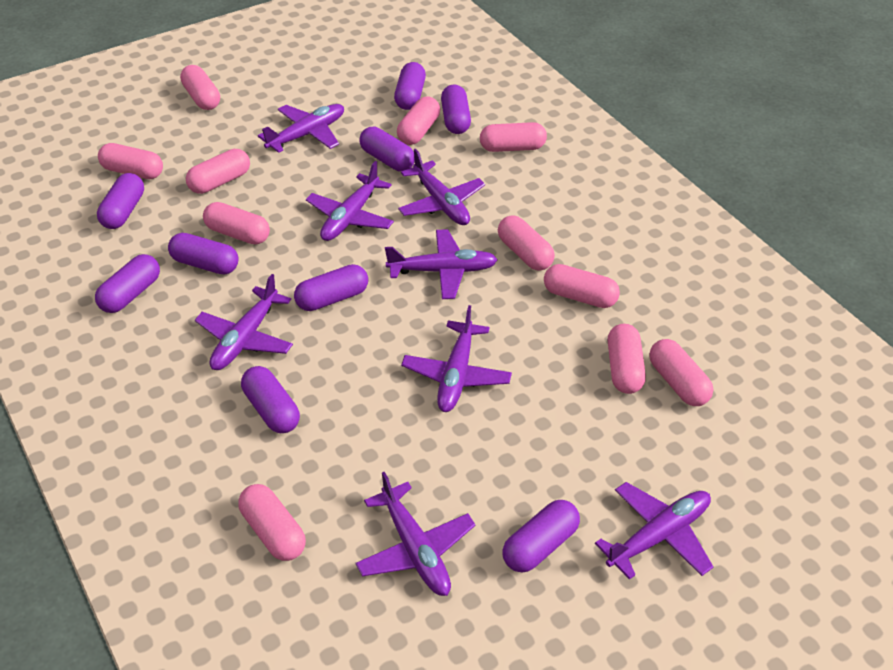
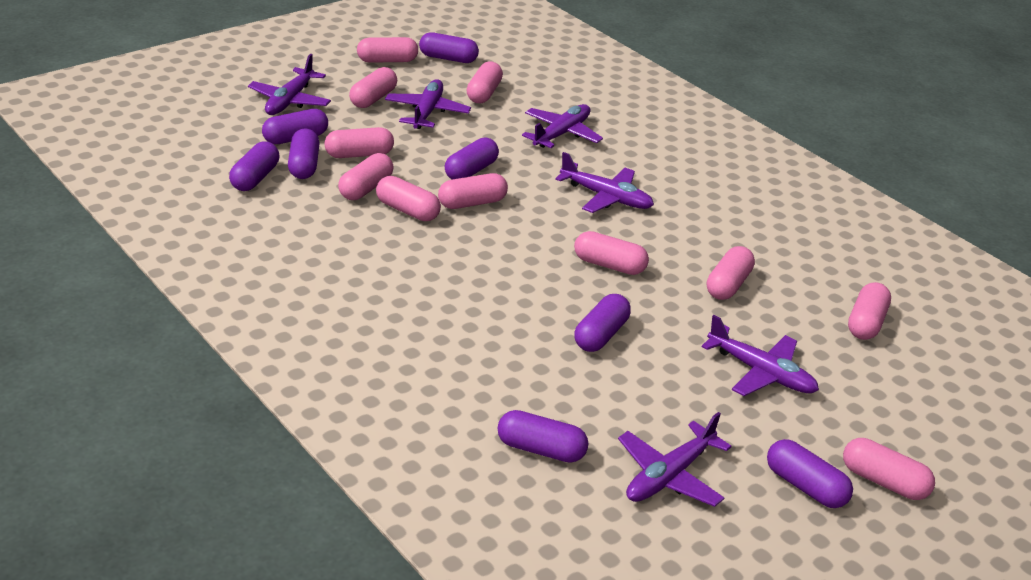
purple capsule: [95,254,160,313] [97,173,144,229] [168,233,238,275] [241,366,300,433] [294,264,368,311] [359,127,415,172] [394,62,426,110] [441,84,471,134] [503,500,580,573] = 9 -> [229,141,279,191] [262,109,328,144] [288,128,320,179] [419,32,479,63] [445,137,499,179] [497,410,589,463] [574,294,631,352] [767,439,853,508] = 8
purple plane: [195,274,293,370] [258,104,344,153] [306,161,394,241] [355,472,475,596] [385,229,498,299] [398,149,485,225] [401,305,512,412] [595,482,713,580] = 8 -> [248,54,331,115] [385,79,471,129] [522,104,603,148] [555,152,654,213] [618,412,732,507] [702,315,819,396] = 6

